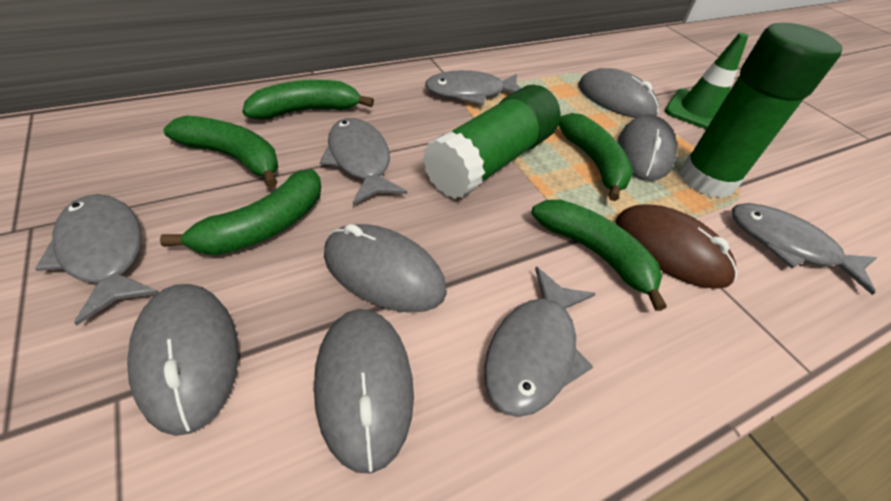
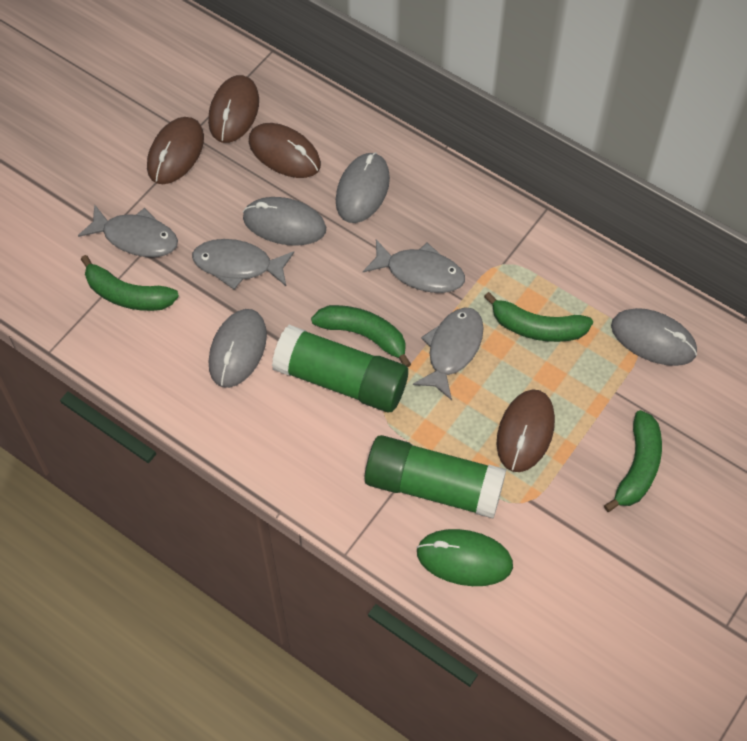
brown mouse: [616,204,737,289] = 1 -> [147,117,204,184] [208,75,259,143] [249,123,321,178] [497,389,555,472] = 4
green banana: [160,169,321,255] [164,116,278,188] [242,80,374,120] [532,200,667,311] [559,113,633,201] = 5 -> [81,255,179,311] [311,305,411,367] [484,292,593,342] [604,410,662,512] = 4
green mouse: none = 0 -> [417,529,513,586] = 1
green traffic cone: [665,33,748,129] = 1 -> none = 0
grey fish: [35,194,159,325] [320,118,407,205] [425,70,521,105] [484,267,596,417] [732,203,877,295] = 5 -> [78,204,178,257] [192,239,294,289] [363,239,465,293] [413,307,484,400] = 4
grey mouse: [127,284,239,436] [314,309,414,474] [324,224,447,313] [578,68,659,118] [617,115,677,181] = 5 -> [209,309,267,388] [243,197,326,246] [336,152,390,223] [611,308,697,366] = 4

